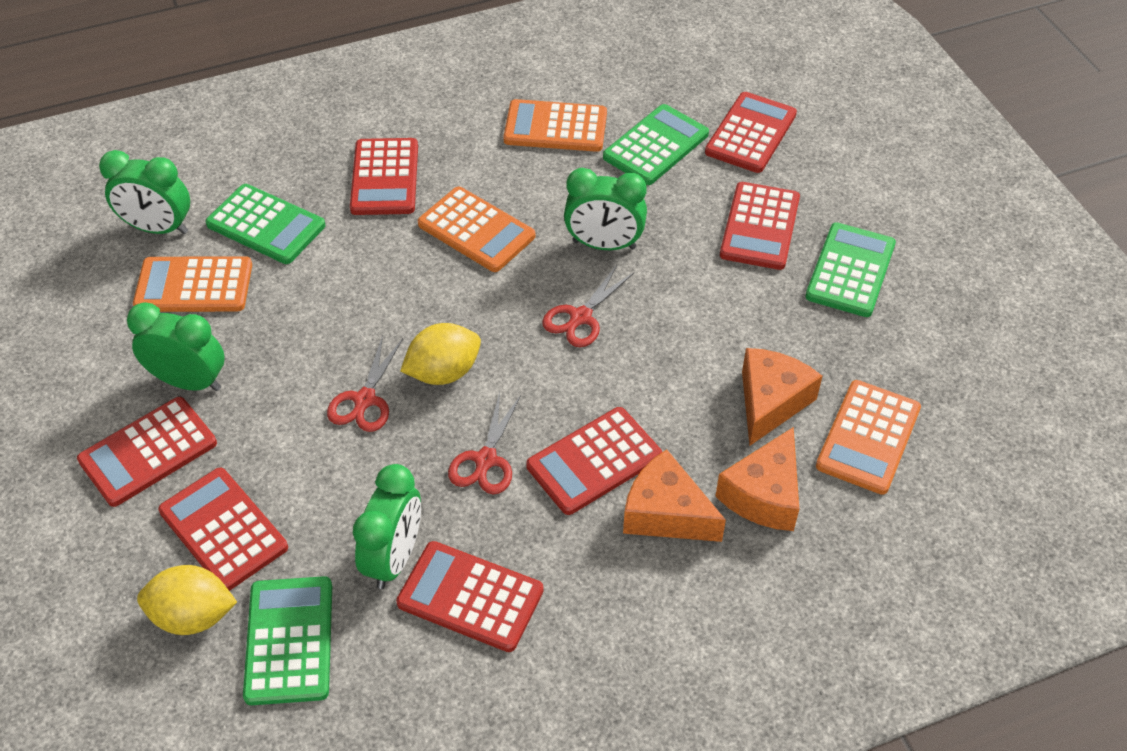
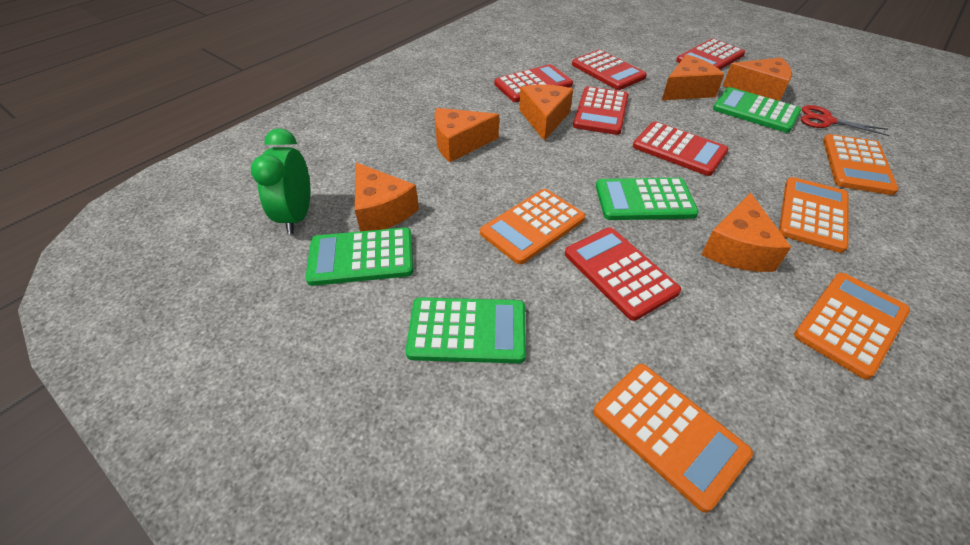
green clock: [99,150,190,234] [127,302,225,391] [353,464,421,589] [564,168,647,250] = 4 -> [251,128,310,234] = 1
orange calculator: [133,256,252,312] [418,187,535,272] [503,99,607,152] [816,380,921,495] = 4 -> [480,189,585,265] [593,364,753,513] [779,177,848,253] [794,273,910,380] [823,134,899,195] = 5
orange cheese: [623,450,726,542] [715,427,799,531] [742,348,823,446] = 3 -> [355,163,419,231] [435,108,499,162] [519,84,573,141] [662,55,724,100] [701,193,791,272] [723,57,792,101] = 6
red calculator: [77,397,217,507] [158,468,288,591] [350,138,418,215] [396,541,544,652] [526,407,662,515] [705,92,797,173] [720,182,800,270] = 7 -> [494,64,573,102] [565,227,681,321] [572,50,647,90] [573,86,629,135] [633,122,728,176] [676,39,745,70] = 6
red scissors: [327,335,403,432] [448,392,521,494] [542,265,634,347] = 3 -> [801,105,890,136] = 1
yellow lemon: [137,565,237,635] [400,323,481,385] = 2 -> none = 0

